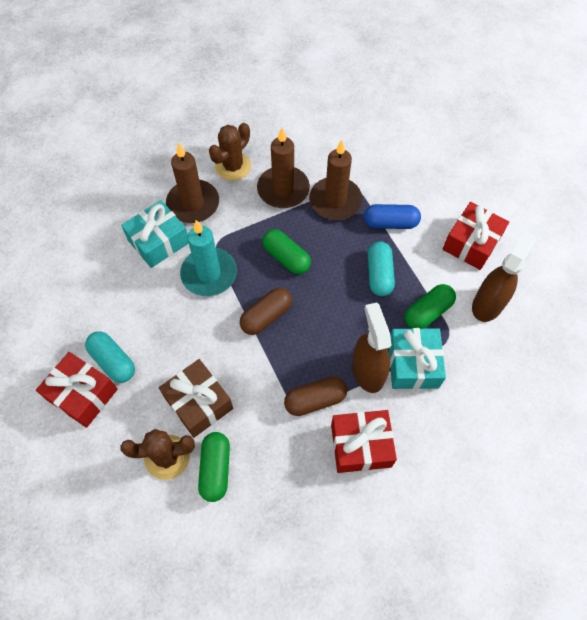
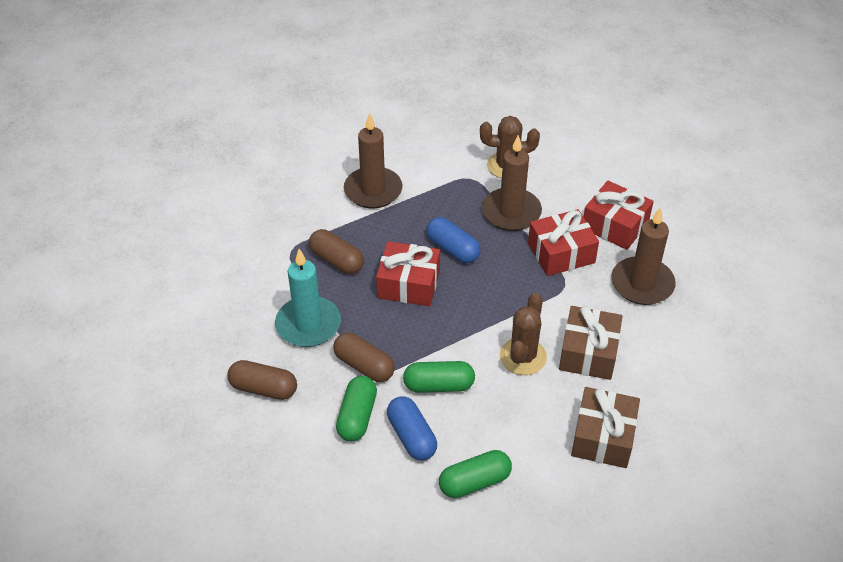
blue capsule: [364,204,421,229] = 1 -> [387,396,437,461] [427,217,480,263] = 2
brown capsule: [240,288,292,335] [284,376,347,416] = 2 -> [227,360,297,400] [309,229,364,274] [333,333,395,382] = 3
brown gift: [159,359,233,438] = 1 -> [559,306,623,380] [571,387,640,468] = 2
brown spray bottle: [352,303,391,393] [472,231,536,322] = 2 -> none = 0
turquoise capsule: [85,331,135,383] [368,242,395,296] = 2 -> none = 0
turquoise gift: [121,200,189,268] [389,328,446,389] = 2 -> none = 0

